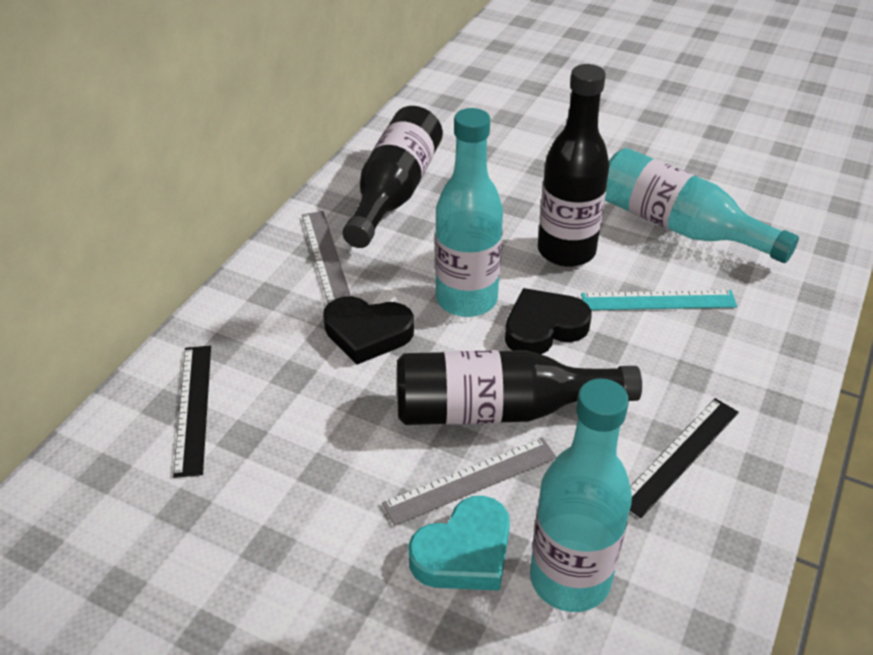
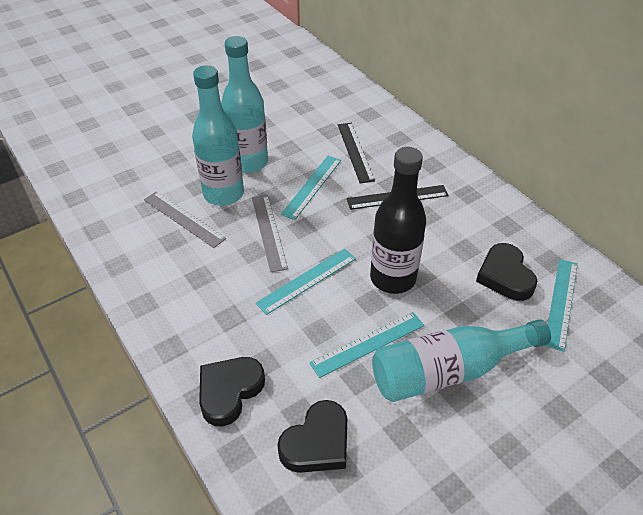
black bottle: [342,106,443,248] [397,350,642,425] [538,64,610,267] = 3 -> [370,147,426,294] = 1
black heart: [323,296,414,364] [505,288,591,354] = 2 -> [199,357,265,426] [277,400,347,473] [476,243,538,301] = 3
turquoise heart: [408,496,510,591] = 1 -> none = 0
turquoise ruler: [581,290,737,310] = 1 -> [256,249,356,315] [281,156,341,220] [309,312,424,378] [544,259,578,352] = 4

